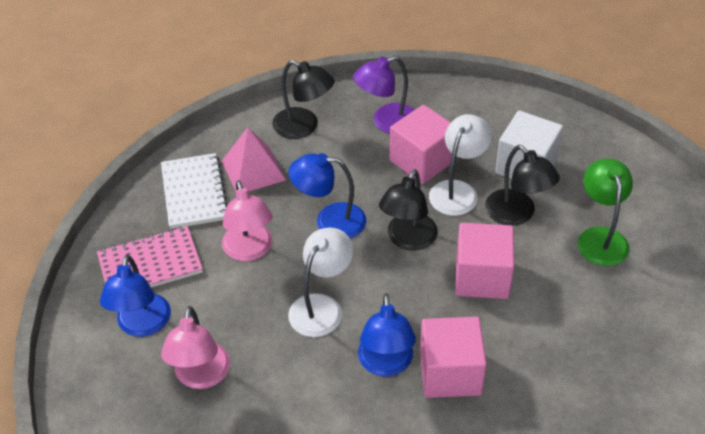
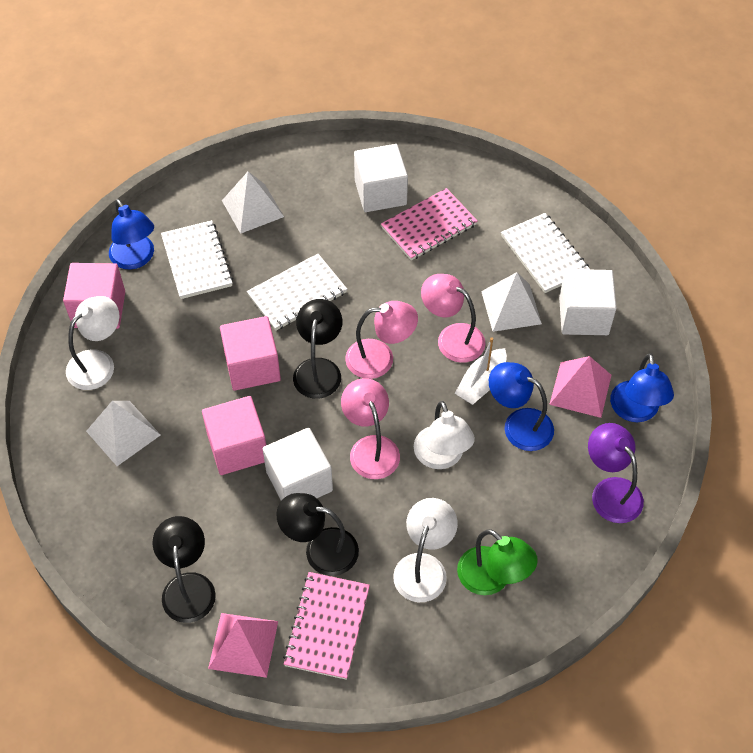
pink lamp: [161,306,230,389] [222,180,273,261] = 2 -> [341,378,400,479] [345,301,418,379] [421,274,485,363] = 3
pink notebook: [97,226,203,287] = 1 -> [283,572,370,680] [381,188,477,261] = 2
pink pyramid: [222,127,286,192] = 1 -> [208,613,278,678] [549,356,611,418] = 2
white boat: none = 0 -> [455,337,507,405] = 1
white cube: [495,111,563,179] = 1 -> [263,428,333,501] [354,144,408,212] [559,269,617,335] = 3
white lamp: [288,228,353,337] [429,114,492,216] = 2 -> [66,296,120,390] [393,498,458,602] [414,401,475,469] = 3
white notebook: [161,153,228,229] = 1 -> [161,220,233,299] [247,254,347,331] [501,213,590,293] = 3
white pyramid: none = 0 -> [86,401,160,466] [222,172,284,234] [481,272,542,332] = 3

